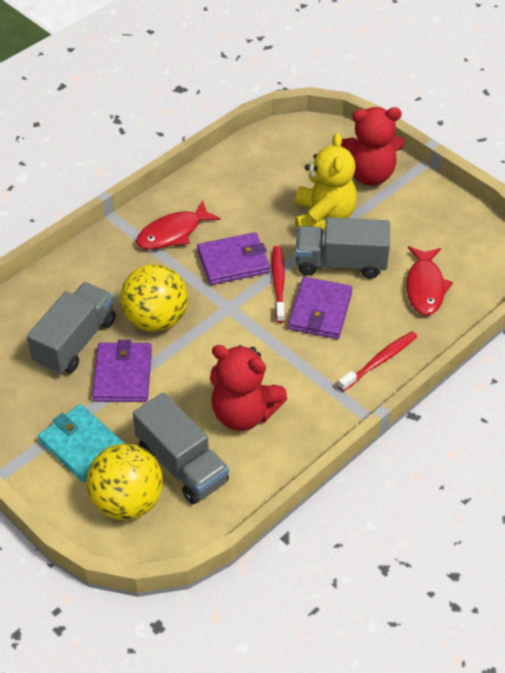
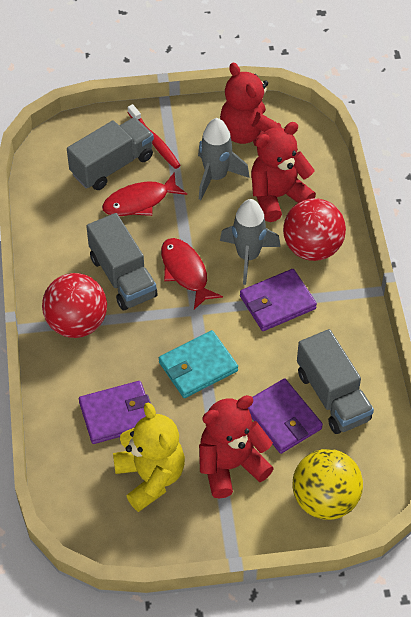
grey rocket: none = 0 -> [198,118,250,200] [220,199,280,285] = 2
red ball: none = 0 -> [42,273,107,338] [283,198,346,261] = 2
red teddy bear: [210,345,287,431] [341,107,404,186] = 2 -> [199,395,274,499] [220,62,282,146] [251,122,316,222] = 3
red toothbrush: [272,246,285,323] [338,331,417,391] = 2 -> [128,104,181,169] = 1
yellow ball: [86,444,163,520] [120,264,188,332] = 2 -> [292,449,363,520] = 1

